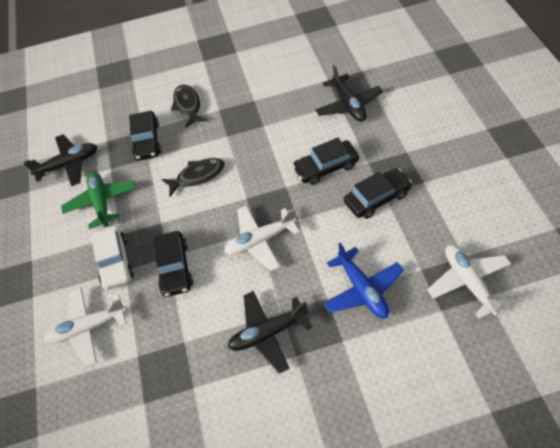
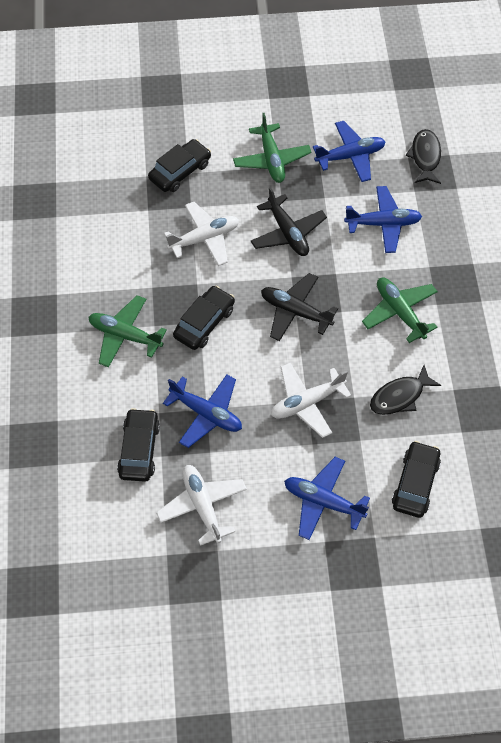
black plane: [23,134,97,186] [228,291,312,373] [315,65,383,122] = 3 -> [251,187,327,256] [261,273,338,341] = 2
blue plane: [323,243,404,318] = 1 -> [163,375,242,448] [284,457,370,540] [313,121,385,182] [344,186,422,253] = 4
green plane: [61,171,136,229] = 1 -> [89,295,167,367] [233,113,311,183] [362,278,438,343] = 3
white car: [91,226,134,290] = 1 -> none = 0

